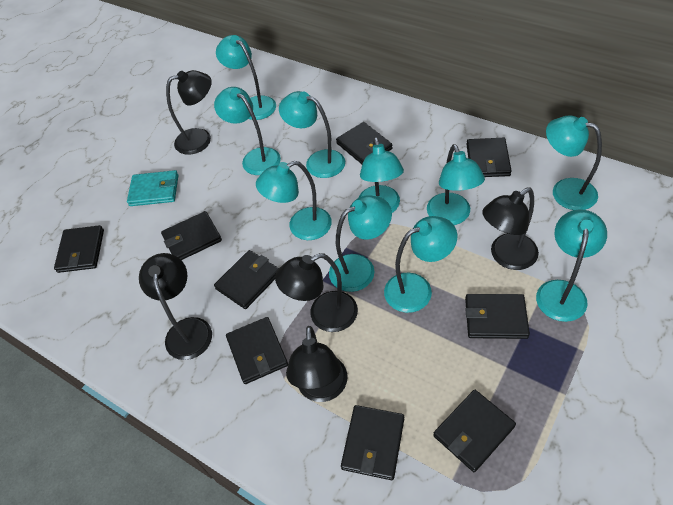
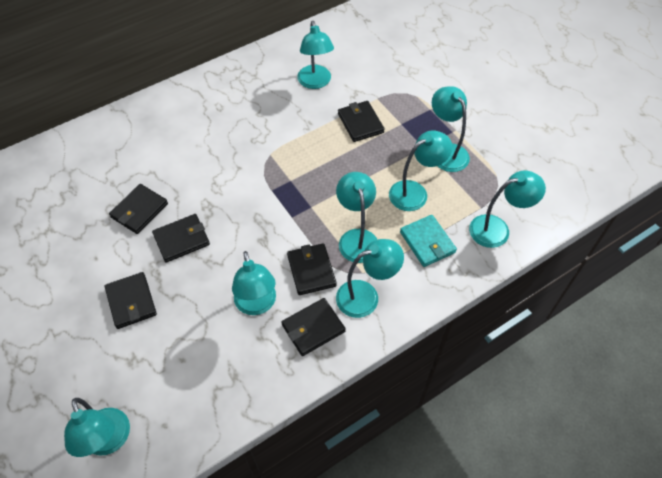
black lamp: [139,253,212,360] [166,70,212,155] [275,253,358,332] [286,326,348,402] [482,187,539,270] = 5 -> none = 0
black wallet: [54,225,104,273] [161,211,222,260] [214,250,279,309] [226,317,288,384] [336,122,393,164] [341,405,404,480] [433,390,516,472] [465,294,530,339] [466,138,512,177] = 9 -> [105,272,157,329] [109,184,168,234] [152,214,210,263] [281,298,346,356] [287,243,337,295] [338,101,385,142] = 6
turquoise lamp: [214,87,281,175] [216,35,276,120] [256,161,332,240] [279,91,345,178] [329,195,392,292] [359,137,404,213] [384,216,457,313] [427,144,485,225] [536,209,607,322] [546,116,602,210] = 10 -> [64,398,130,457] [232,251,276,315] [297,21,334,89] [336,172,377,263] [336,239,404,318] [389,130,452,211] [432,86,470,172] [469,170,546,248] = 8

